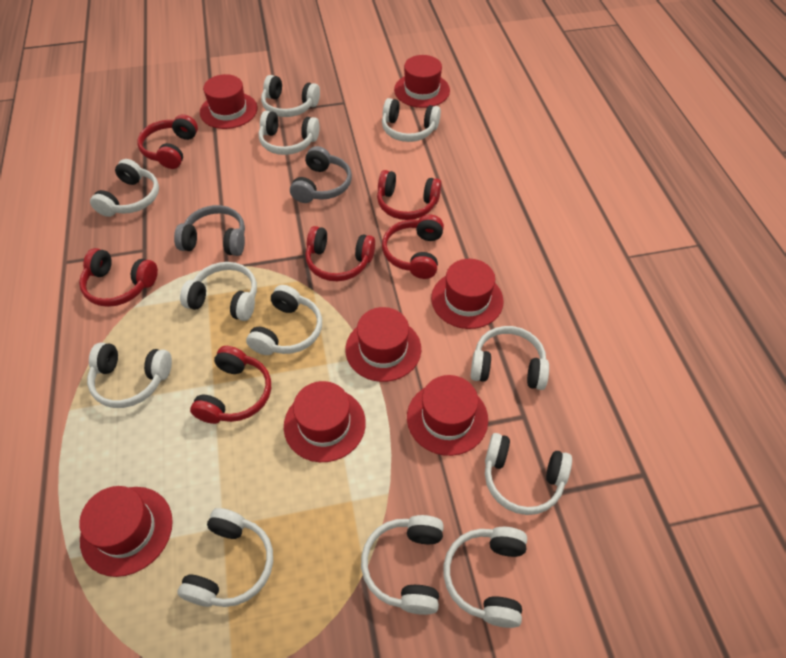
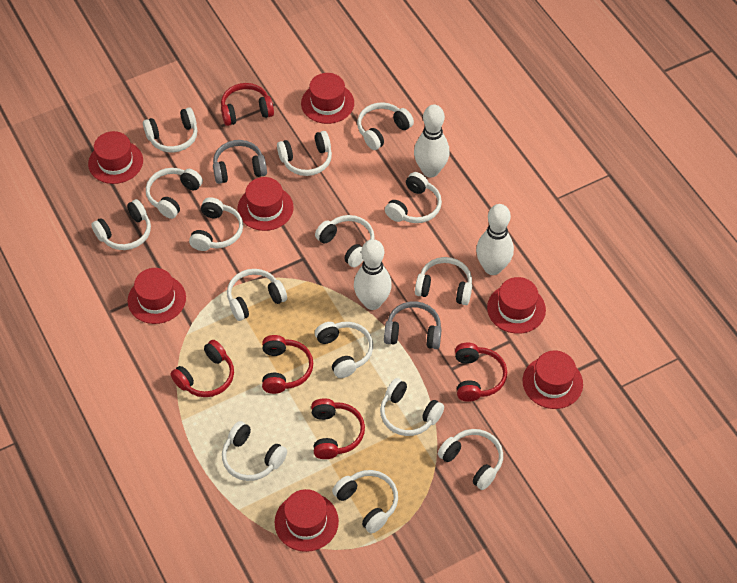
red headphones: [79,248,158,307] [137,115,198,169] [190,346,271,424] [306,226,375,281] [377,170,442,220] [382,215,444,279] = 6 -> [171,340,234,397] [221,83,274,126] [262,335,313,394] [311,398,365,459] [455,342,507,402] = 5
white bowling pin: none = 0 -> [354,239,392,310] [414,104,450,177] [476,204,514,275] = 3
white headphones: [87,342,172,408] [90,159,159,217] [177,508,273,607] [180,262,257,321] [246,285,322,355] [259,111,320,155] [261,75,320,117] [361,515,444,615] [382,98,441,142] [443,527,527,628] [471,326,549,390] [485,433,572,515] = 12 -> [91,199,151,250] [143,108,197,152] [146,168,203,219] [189,197,243,251] [222,421,287,481] [227,269,287,321] [277,131,332,176] [315,215,375,267] [315,322,373,378] [332,470,398,534] [357,102,414,150] [380,378,444,436] [385,172,442,223] [415,257,472,305] [438,429,503,490] = 15

